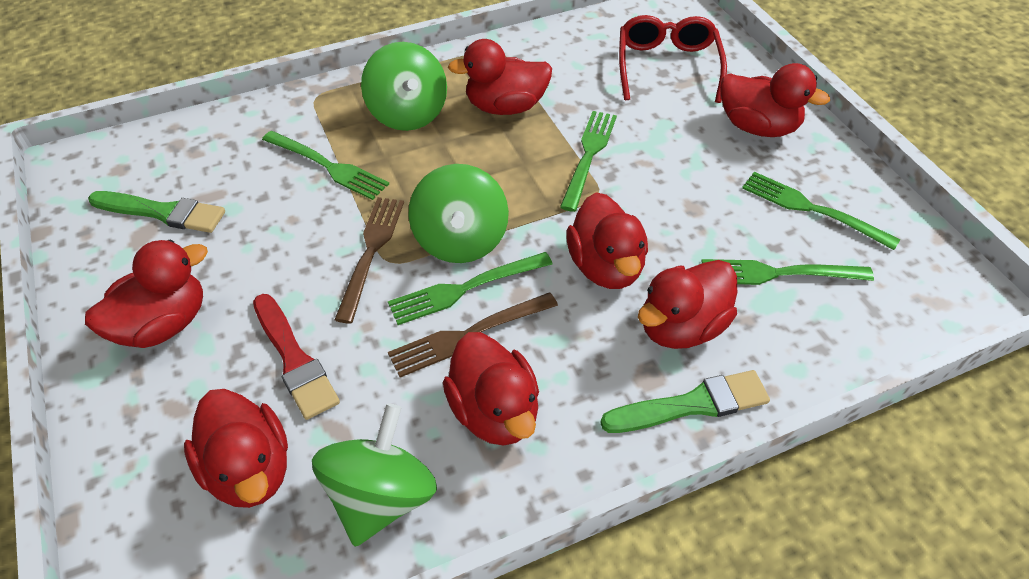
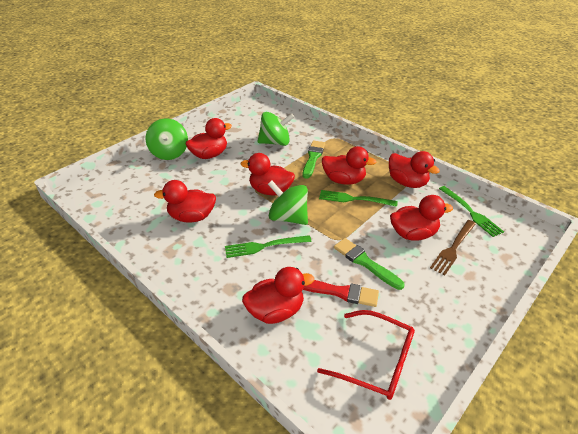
brown fork: [334,197,404,324] [388,292,558,377] = 2 -> [430,220,476,276] = 1
green fork: [262,131,389,200] [388,252,553,325] [560,111,617,212] [702,259,874,285] [742,172,900,250] = 5 -> [225,235,312,258] [319,190,398,207] [439,186,504,237] = 3

